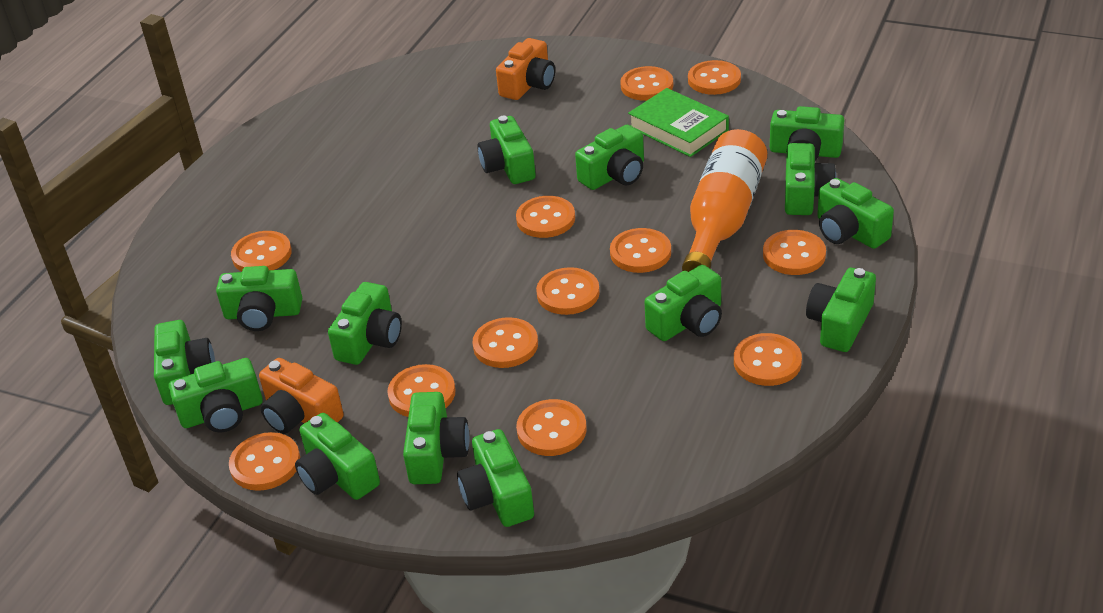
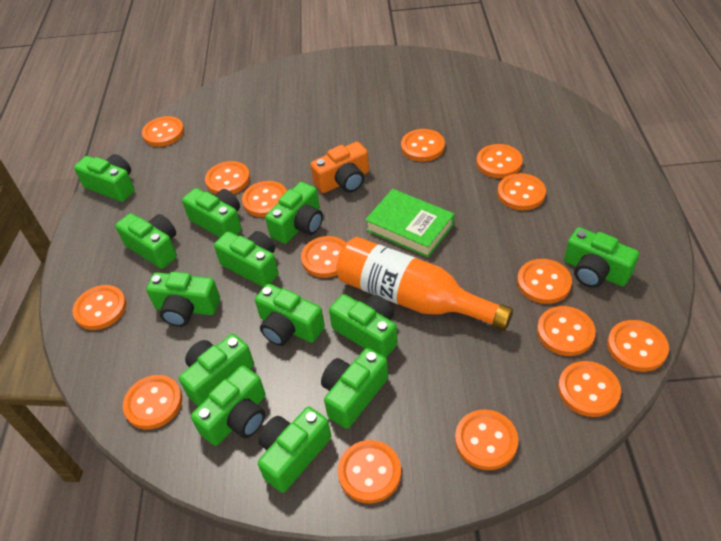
green camera: [154,320,215,405] [168,358,263,432] [216,266,302,331] [295,413,380,500] [328,282,402,365] [403,392,469,484] [457,429,534,527] [477,116,536,184] [575,125,644,190] [645,265,722,341] [770,106,844,161] [785,143,837,215] [806,268,876,352] [817,178,894,249] = 14 -> [74,154,135,202] [115,213,177,269] [146,272,220,327] [179,334,254,407] [182,188,242,237] [191,366,266,446] [214,231,278,287] [255,284,325,346] [258,407,331,493] [265,182,323,244] [321,348,388,429] [329,294,398,358] [564,227,639,288] = 13
orange button: [229,432,300,491] [231,231,292,272] [387,364,455,417] [473,317,538,368] [516,196,575,238] [516,399,587,456] [536,267,600,315] [610,228,671,273] [620,66,673,101] [688,60,741,95] [734,333,802,386] [763,230,826,275] = 12 -> [72,285,127,330] [123,375,182,429] [142,116,184,147] [205,161,250,194] [242,181,287,217] [301,236,346,278] [338,440,401,503] [401,129,445,162] [455,409,518,470] [476,144,523,178] [497,173,546,210] [517,259,572,304] [537,306,596,356] [558,361,621,417] [607,320,669,372] = 15
orange camera: [259,358,344,434] [496,38,555,100] = 2 -> [311,142,369,193] = 1

